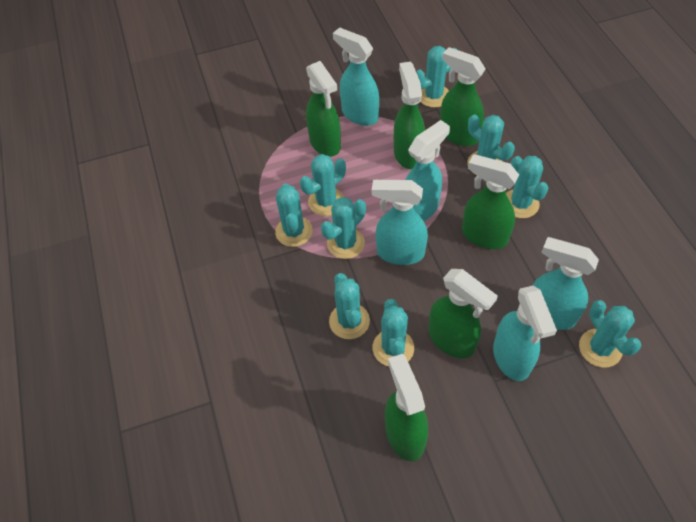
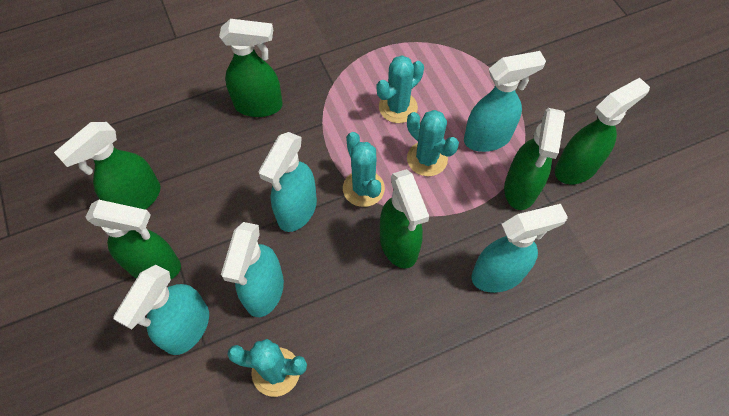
turquoise cactus: [275,183,313,247] [300,154,346,216] [321,197,366,259] [329,273,370,339] [373,299,414,366] [416,46,457,108] [467,114,515,175] [506,156,548,218] [579,300,641,367] = 9 -> [227,339,307,397] [343,132,385,207] [376,55,424,123] [407,110,459,176] = 4

